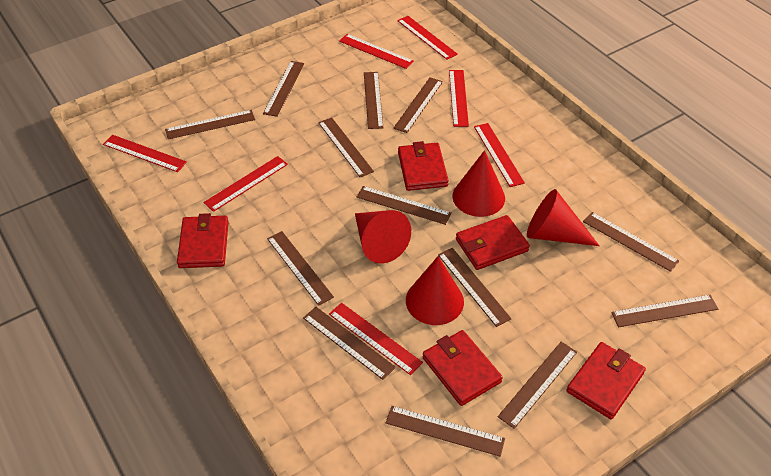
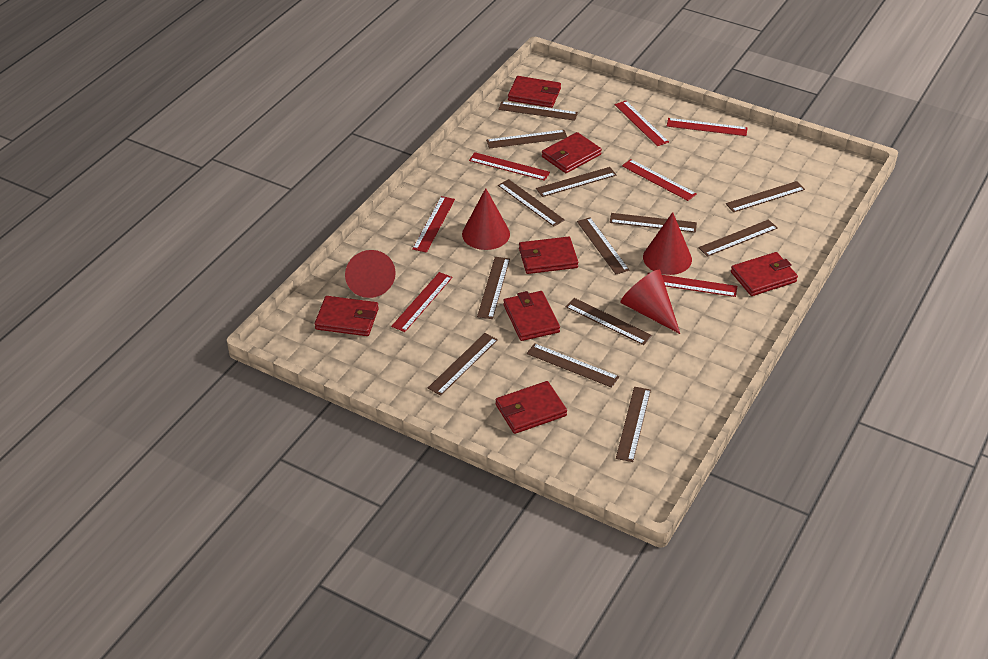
red wallet: [177,213,229,268] [398,141,449,191] [422,330,503,406] [456,215,530,270] [566,342,646,419] = 5 -> [315,296,379,336] [495,381,567,434] [503,291,560,341] [508,76,561,108] [519,236,578,274] [542,132,602,173] [731,252,798,296] = 7

